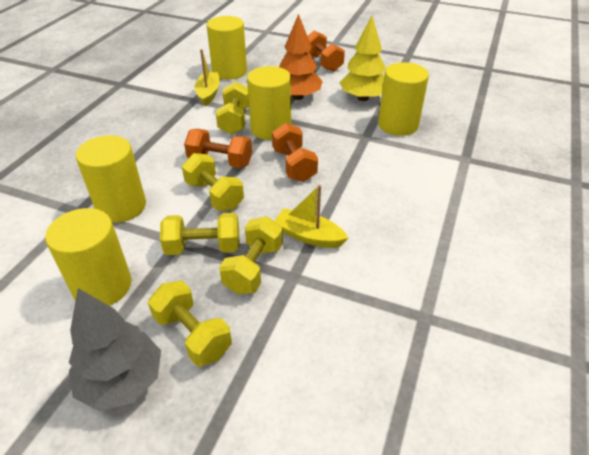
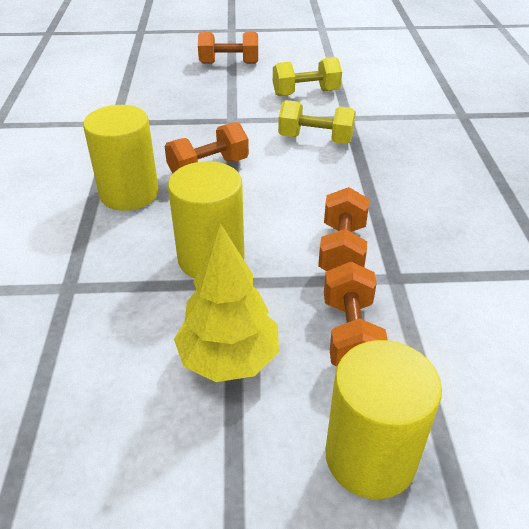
grey tree: [69,288,161,411] = 1 -> none = 0
orange dumbbell: [184,129,252,168] [272,123,318,182] [308,31,345,72] = 3 -> [165,122,249,174] [198,32,258,64] [318,187,369,271] [324,262,388,367] = 4
orange tree: [279,14,323,100] = 1 -> none = 0
yellow boat: [194,49,220,106] [274,185,348,248] = 2 -> none = 0
yellow cylinder: [45,208,132,306] [76,135,146,223] [207,16,247,80] [247,66,291,140] [378,62,429,136] = 5 -> [83,105,159,211] [168,161,245,278] [325,340,442,499] = 3
yellow dumbbell: [148,280,232,366] [160,213,240,255] [182,153,244,211] [216,82,249,135] [219,216,283,294] = 5 -> [273,57,342,96] [278,100,356,144] = 2

